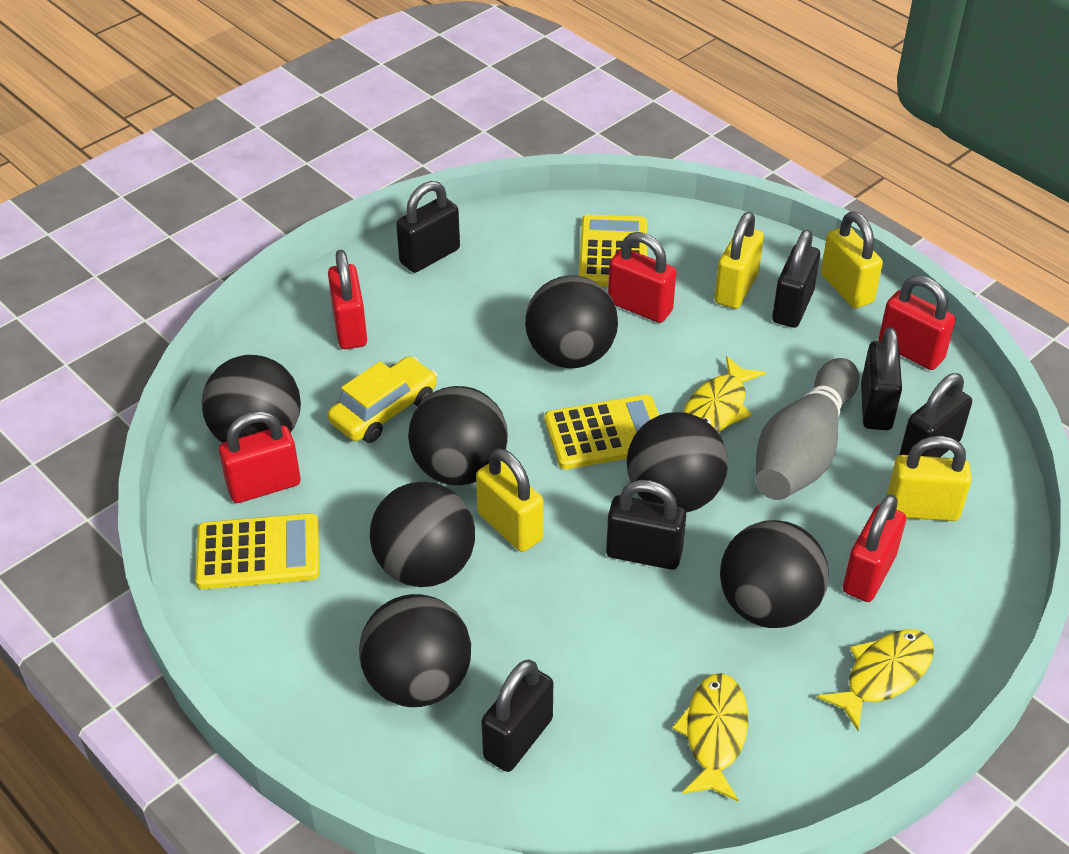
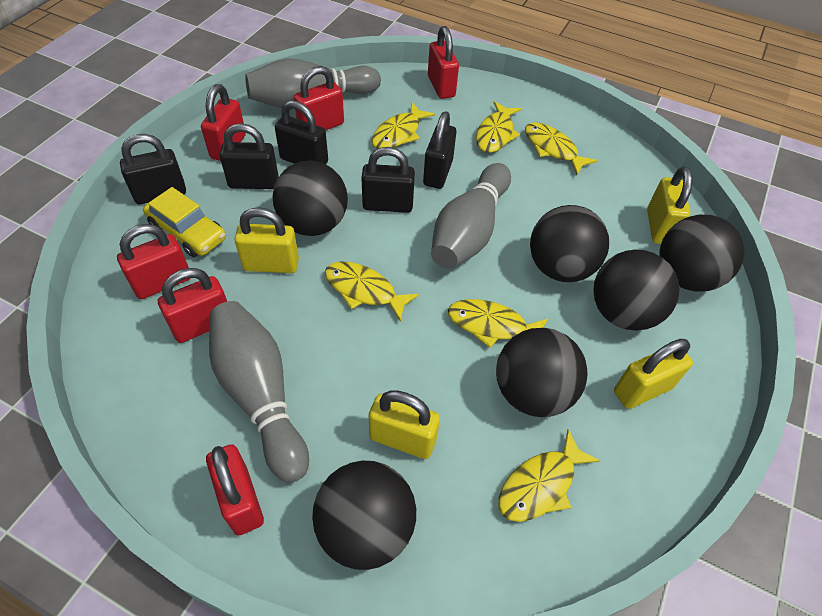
black ball: [201,355,301,443] [359,594,471,707] [370,482,475,587] [408,386,508,485] [525,275,618,368] [627,412,728,512] [720,520,829,628] = 7 -> [273,161,348,236] [312,461,416,570] [496,328,587,417] [530,205,609,282] [593,250,680,330] [660,215,745,292] = 6
black padlock: [396,181,460,273] [481,659,553,772] [606,480,686,570] [772,230,820,328] [861,328,902,430] [899,373,972,457] = 6 -> [120,134,186,205] [220,123,279,189] [275,100,328,164] [361,147,415,213] [423,111,456,189] = 5
grey bowling pin: [755,358,859,500] = 1 -> [209,301,309,483] [245,58,381,108] [431,163,511,269] = 3
red padlock: [219,411,300,503] [328,250,367,349] [608,232,676,323] [843,494,906,602] [878,275,956,370] = 5 -> [117,224,191,299] [158,268,227,343] [201,84,246,161] [206,444,264,535] [294,66,344,131] [428,26,459,99] = 6
yellow calculator: [195,513,319,589] [545,395,659,469] [579,215,647,287] = 3 -> none = 0
yellow fish: [672,673,748,801] [683,356,766,433] [817,629,934,731] = 3 -> [325,261,419,322] [371,102,435,149] [448,299,548,348] [476,101,521,153] [498,429,600,522] [525,122,598,175] = 6

